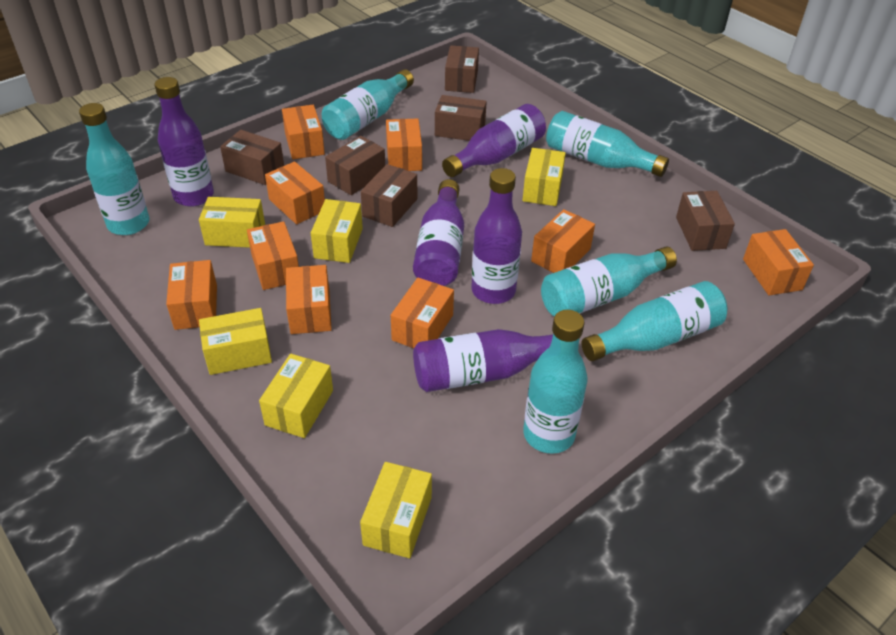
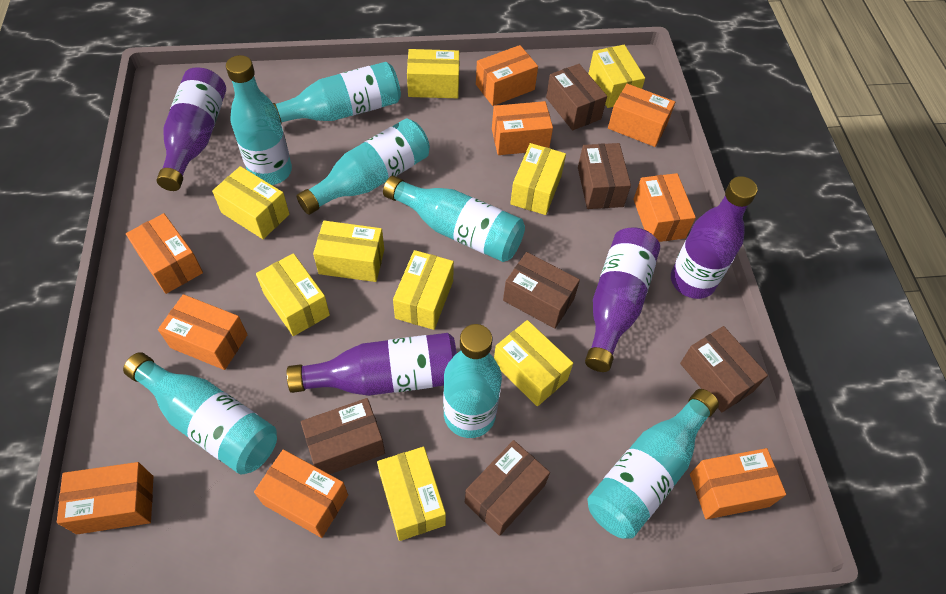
purple bottle: [155,77,214,207] [413,179,464,286] [413,329,553,392] [442,104,546,177] [471,168,522,304] = 5 -> [157,67,226,191] [287,333,457,396] [585,227,660,372] [671,176,757,299] = 4
turquoise bottle: [79,103,149,235] [322,69,414,140] [523,310,588,454] [541,246,677,316] [546,111,669,177] [581,281,727,361] = 6 -> [123,352,277,475] [226,55,292,185] [273,62,401,124] [296,119,430,215] [383,176,525,262] [443,324,502,438] [588,389,719,539] = 7
yellow box: [199,197,265,248] [199,308,272,375] [259,354,333,438] [311,199,363,263] [360,462,432,558] [522,148,566,206] = 6 -> [212,166,289,239] [256,253,330,336] [313,221,384,282] [377,447,446,541] [393,250,454,330] [407,49,459,98] [494,320,573,407] [510,143,566,215] [588,45,645,108] = 9

